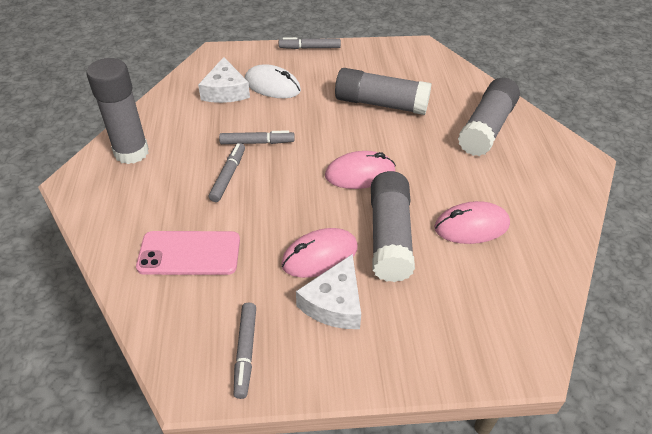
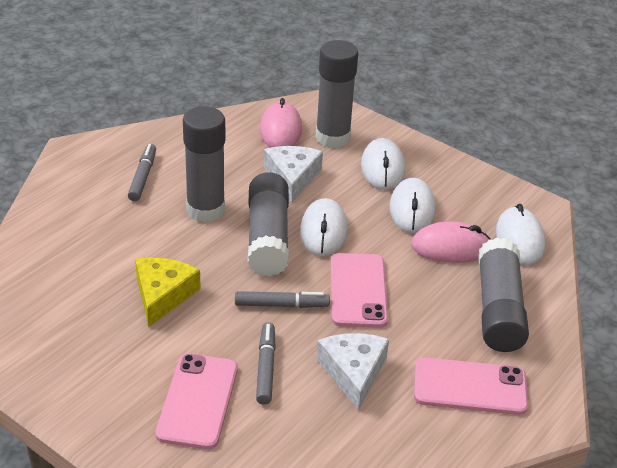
grey marker: [209,143,245,202] [219,130,295,144] [234,302,256,399] [279,37,341,49] = 4 -> [128,144,156,201] [235,291,330,308] [256,322,276,405] = 3
pink mouse: [281,228,358,278] [325,151,396,189] [434,201,510,244] = 3 -> [260,98,302,148] [411,221,491,263] = 2
pink phone: [136,231,240,275] = 1 -> [155,354,238,449] [331,253,388,328] [414,357,528,415] = 3
white mouse: [245,65,301,98] = 1 -> [300,198,348,256] [361,138,405,190] [389,178,436,233] [496,204,545,265] = 4
yellow cheese: none = 0 -> [135,257,201,327] = 1

